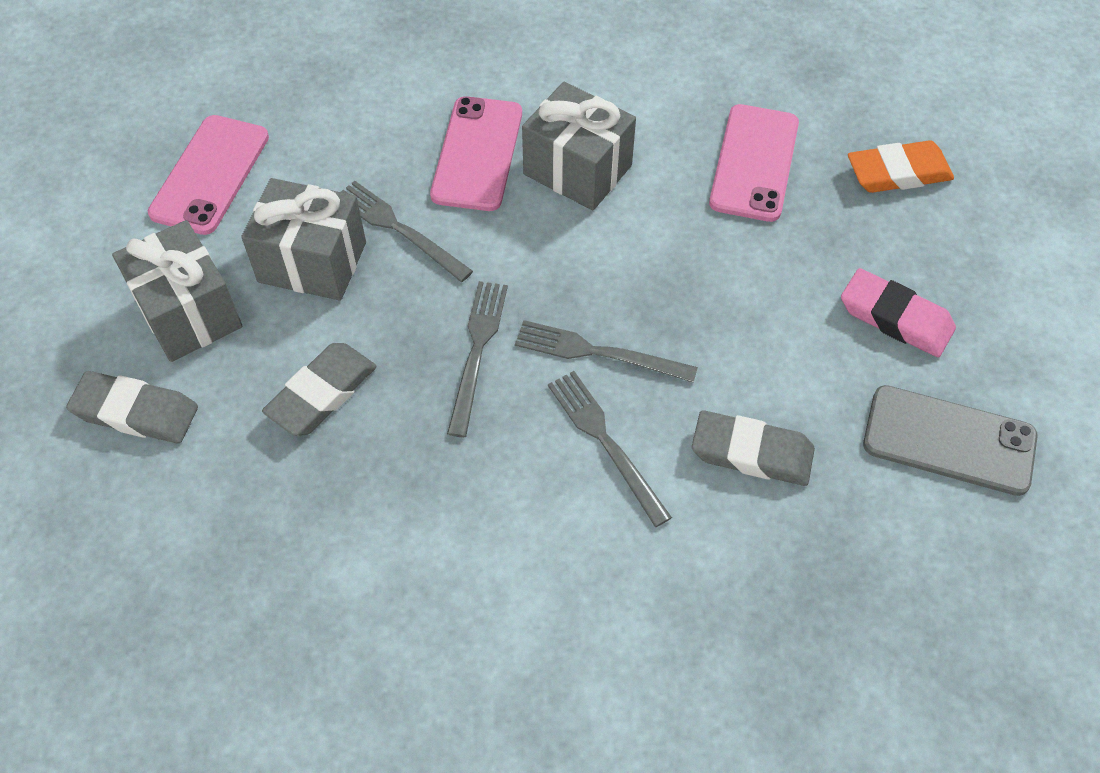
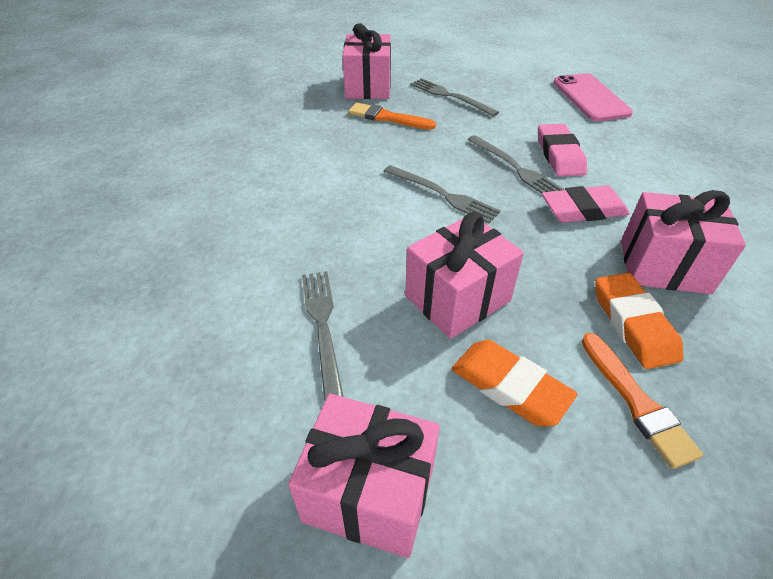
grey eraser: [66,371,198,443] [262,343,377,436] [692,410,815,486] = 3 -> none = 0
grey gift: [112,220,243,362] [241,178,366,301] [522,81,636,211] = 3 -> none = 0
grey phone: [863,385,1038,496] = 1 -> none = 0
orange brush: none = 0 -> [348,103,436,130] [582,333,703,469] = 2
orange eraser: [848,140,954,193] = 1 -> [451,340,577,426] [595,273,683,369] = 2
pink eraser: [841,268,956,357] = 1 -> [538,124,587,177] [542,185,630,223] = 2
pink gift: none = 0 -> [288,393,440,558] [343,23,391,99] [405,212,524,339] [621,190,746,294] = 4
pink phone: [148,115,269,235] [430,96,522,211] [709,104,799,222] = 3 -> [553,73,633,121] = 1

